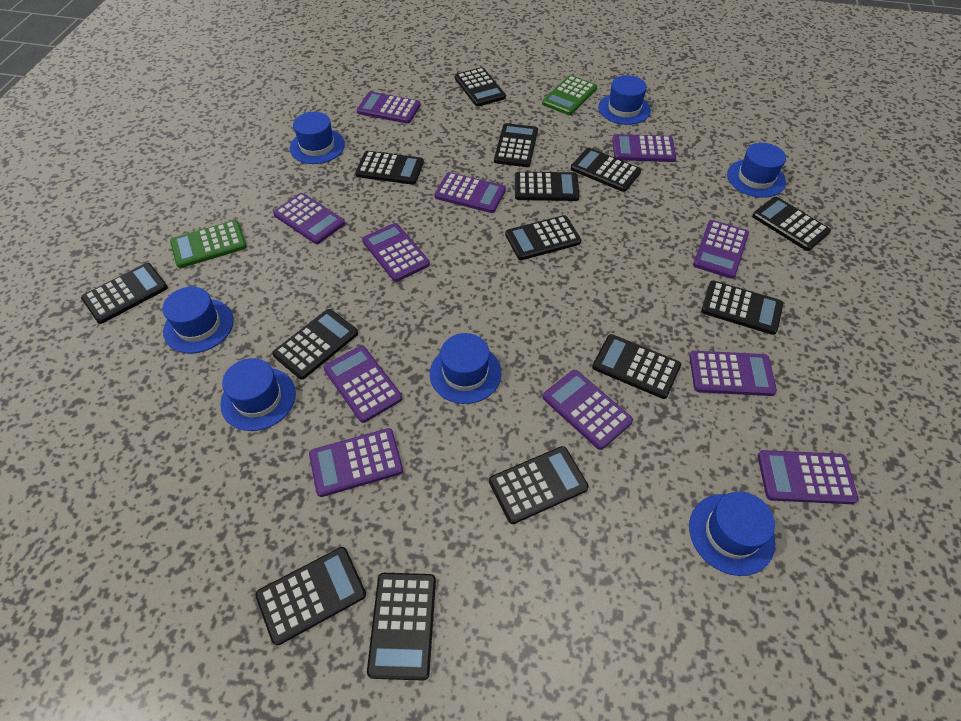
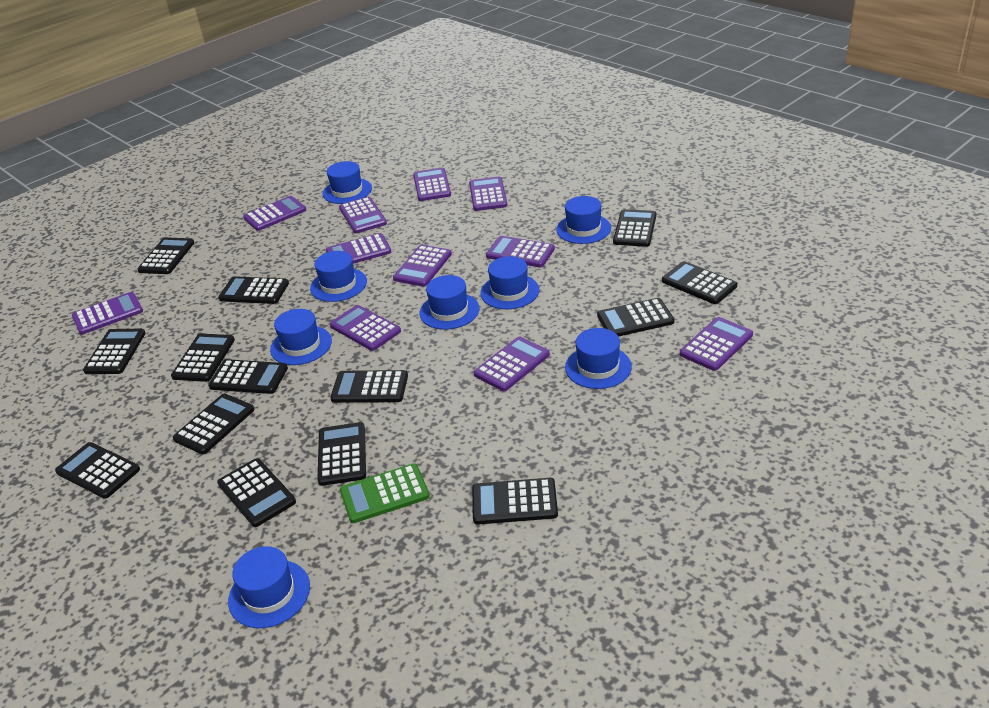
blue hat: [162,287,234,354] [220,358,296,431] [290,112,345,164] [430,333,502,404] [598,75,651,125] [689,491,775,576] [727,143,786,198] = 7 -> [228,546,310,628] [270,309,332,365] [310,251,367,302] [323,161,372,204] [420,275,479,330] [480,256,539,309] [556,196,611,244] [565,328,632,389] = 8
green calculator: [170,220,247,268] [542,75,597,115] = 2 -> [340,463,430,523] = 1

